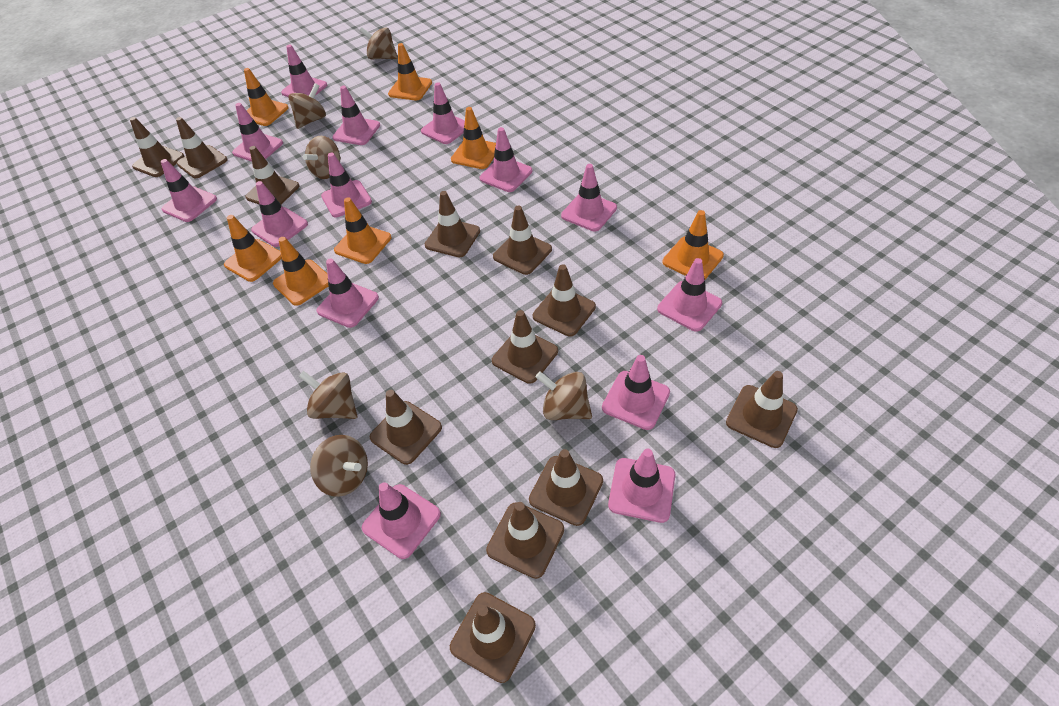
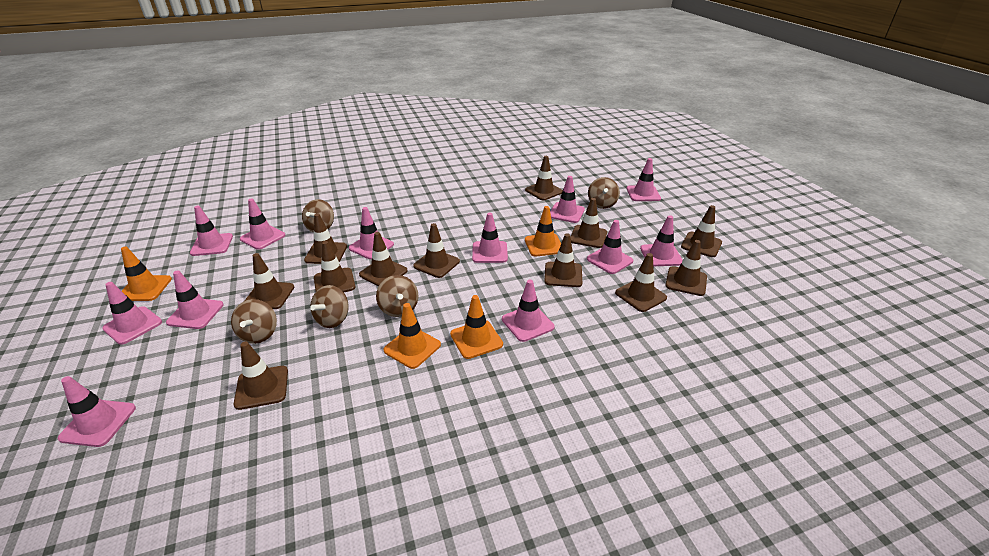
brown spinning top: [289,83,326,129] [299,371,357,419] [303,136,341,179] [310,435,368,497] [359,27,398,59] [535,371,592,420] = 6 -> [231,299,277,344] [302,199,334,232] [310,285,349,328] [376,275,418,317] [588,177,620,209] = 5
orange traffic cone: [224,215,281,282] [244,68,289,126] [273,237,328,306] [334,197,391,264] [388,43,432,101] [451,107,496,169] [662,210,724,279] = 7 -> [121,247,172,301] [383,303,441,369] [450,295,503,359] [525,206,561,256] = 4
pink traffic cone: [161,159,217,222] [232,103,283,162] [251,181,308,247] [281,45,327,97] [316,258,379,328] [321,153,372,217] [332,86,380,145] [362,482,441,559] [421,82,465,144] [480,127,532,192] [561,164,617,231] [602,355,670,430] [608,449,675,523] [657,258,722,332] = 14 -> [58,376,136,447] [102,282,162,345] [166,270,224,329] [190,206,233,256] [240,198,286,250] [349,207,394,259] [472,212,508,263] [502,280,555,342] [550,176,585,223] [587,220,633,274] [626,158,661,201] [640,215,683,266] = 12

